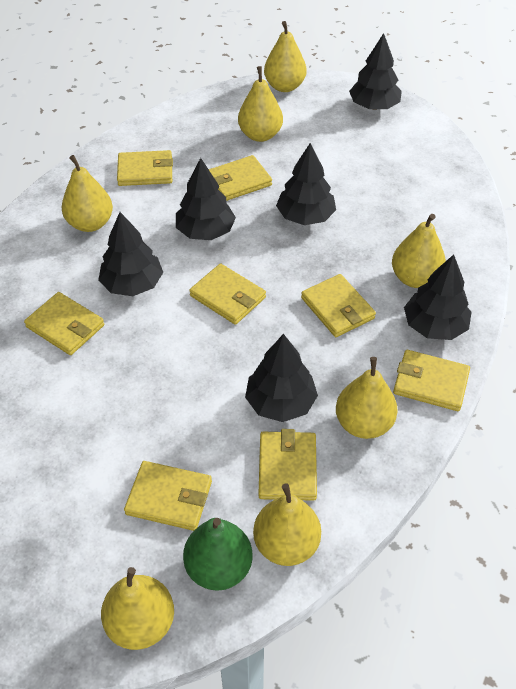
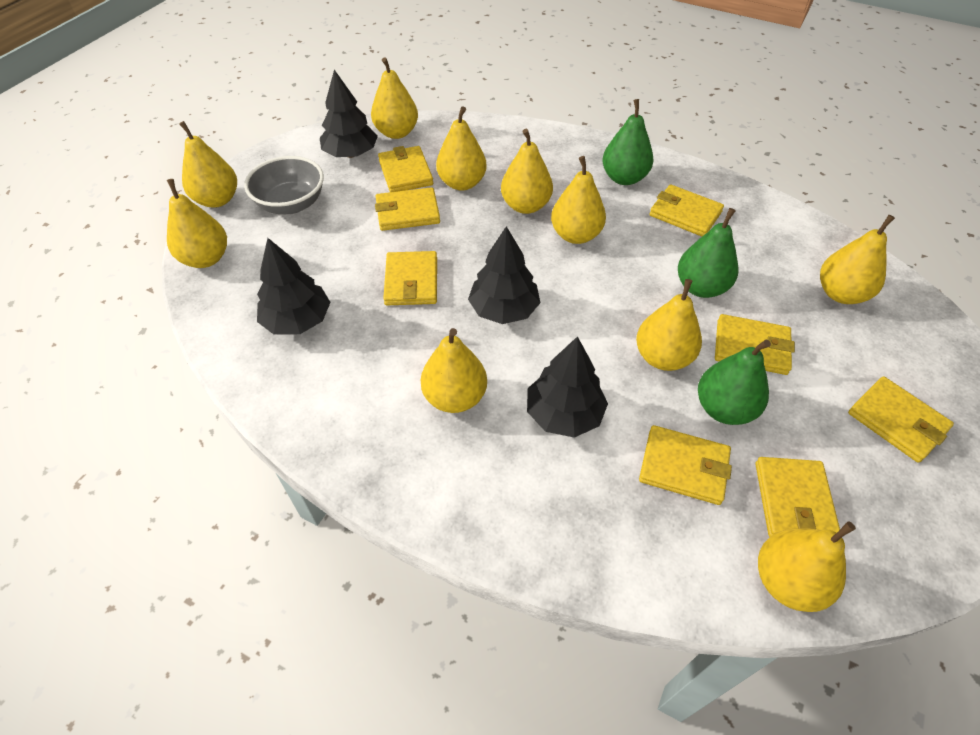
black tree: [98,212,163,296] [176,158,236,240] [245,334,318,422] [276,143,336,225] [349,33,402,110] [404,254,472,340] = 6 -> [257,238,331,335] [320,70,378,158] [468,226,540,324] [527,336,608,438] = 4
green pear: [183,518,252,591] = 1 -> [603,99,654,185] [678,208,738,298] [698,339,771,425] = 3
grey bowl: none = 0 -> [244,156,324,214] = 1
yellow pear: [62,155,113,232] [101,567,174,650] [238,66,283,142] [253,483,321,566] [264,21,307,92] [336,357,398,439] [392,214,446,288] = 7 -> [167,179,227,268] [179,121,237,208] [371,57,418,139] [421,328,487,413] [436,106,487,191] [501,129,553,214] [551,156,606,244] [636,279,702,371] [758,521,856,612] [820,215,895,304] = 10

